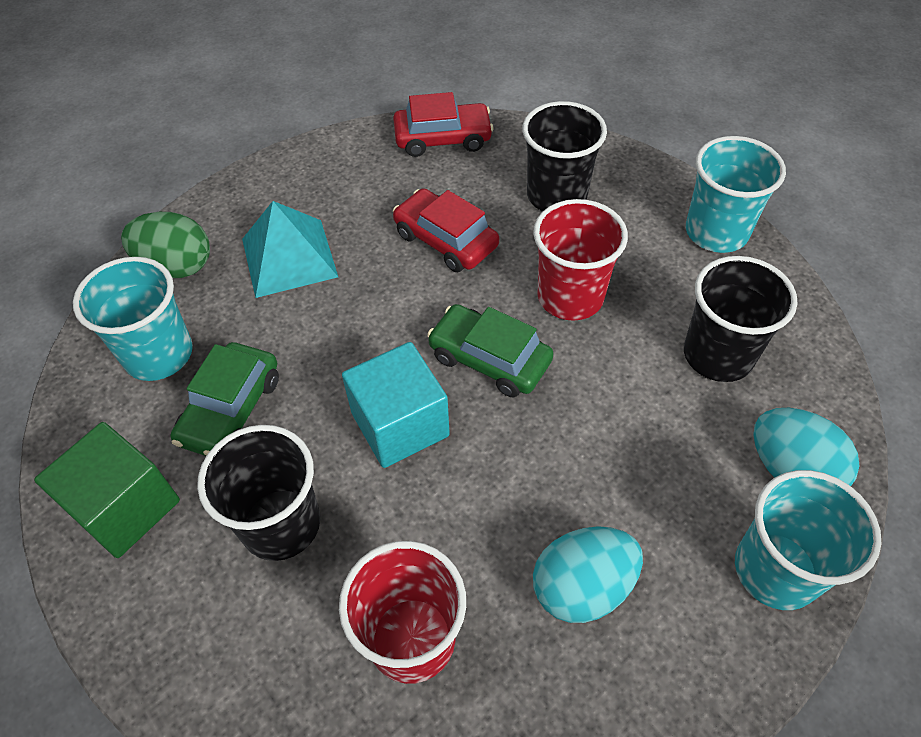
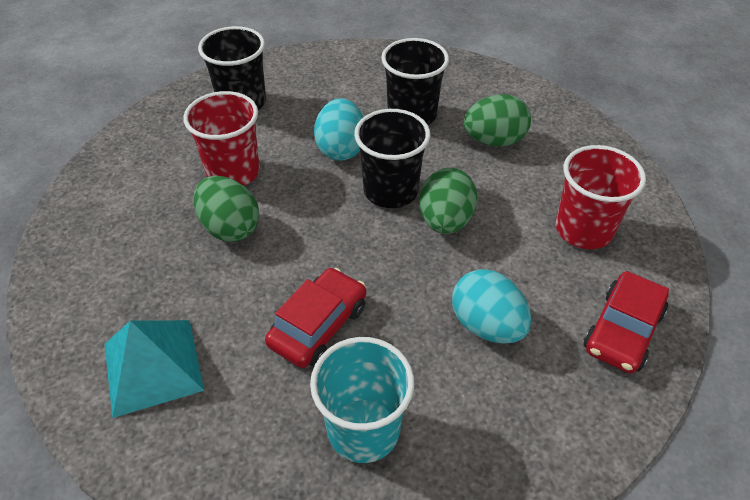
green car: [170,342,279,456] [427,304,554,397] = 2 -> none = 0
green cube: [34,422,180,558] = 1 -> none = 0
green egg: [121,212,210,278] = 1 -> [194,176,259,242] [419,168,478,234] [463,94,531,147] = 3
turquoise cube: [342,342,450,468] = 1 -> none = 0
turquoise cup: [73,257,193,381] [686,136,786,253] [735,470,881,610] = 3 -> [310,337,414,463] = 1

